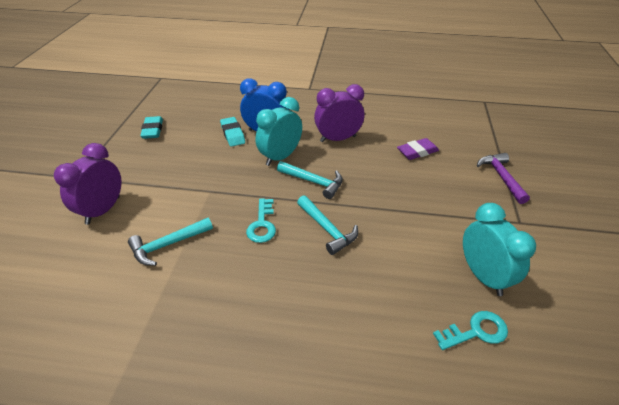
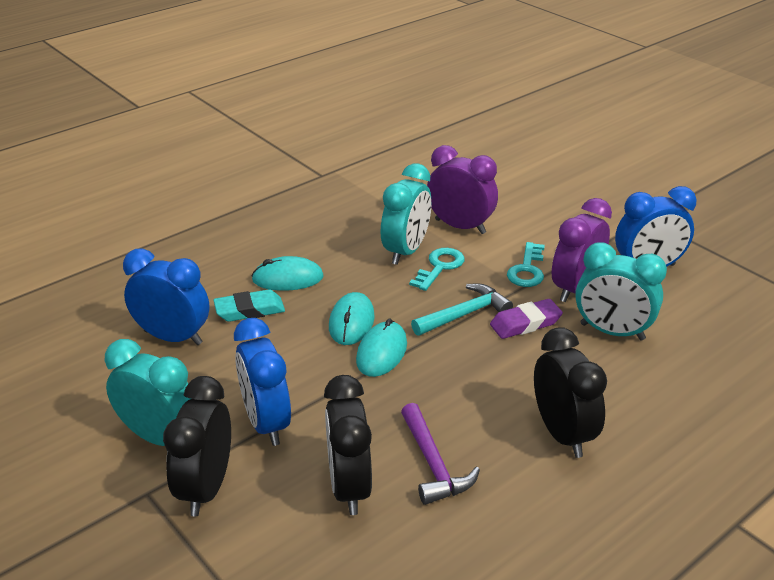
black clock: none = 0 -> [163,376,231,516] [324,375,372,515] [534,327,607,458] = 3
blue clock: [240,78,288,132] = 1 -> [123,248,210,345] [234,318,291,446] [615,186,697,267] = 3
turquoise clock: [256,97,302,166] [463,203,536,296] = 2 -> [105,339,190,446] [381,163,431,265] [575,242,667,340] = 3
turquoise eraser: [140,116,163,139] [220,117,245,147] = 2 -> [213,289,285,322] = 1
turquoise hammer: [128,218,213,266] [277,161,343,199] [297,195,358,255] = 3 -> [411,284,513,336] = 1
turquoise mouse: none = 0 -> [251,256,324,291] [329,292,375,345] [356,318,407,377] = 3

